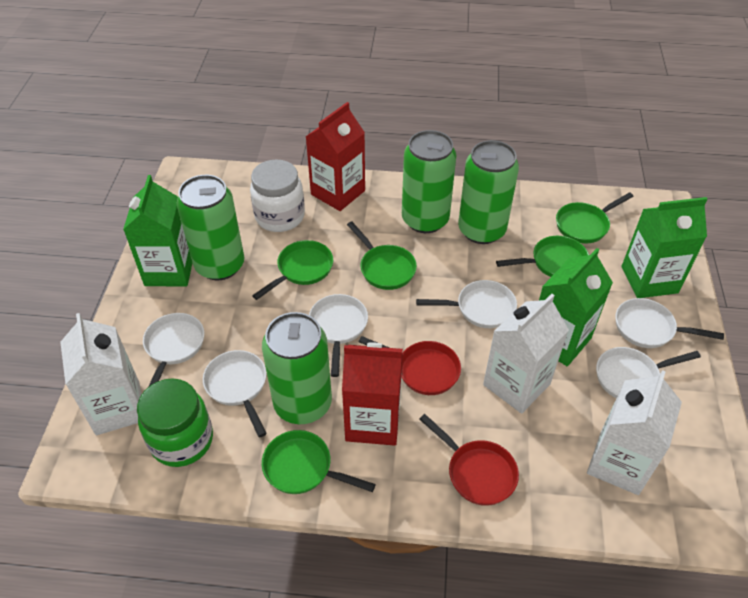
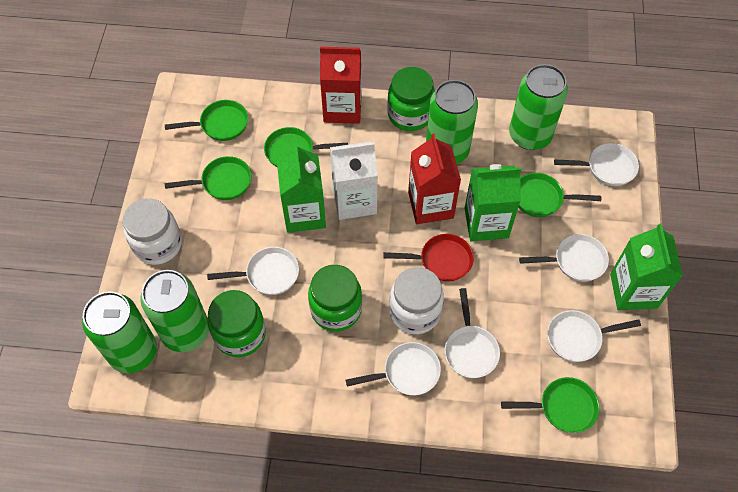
green jar: [137,379,213,467] = 1 -> [208,290,266,357] [308,265,362,332] [387,67,435,131] = 3
red pan: [359,336,461,395] [419,414,519,506] = 2 -> [384,234,474,282] = 1
white carton: [60,313,142,435] [483,294,569,414] [587,370,682,495] = 3 -> [330,141,378,220] = 1
white jar: [250,160,305,232] = 1 -> [123,198,182,265] [389,267,444,334] = 2

